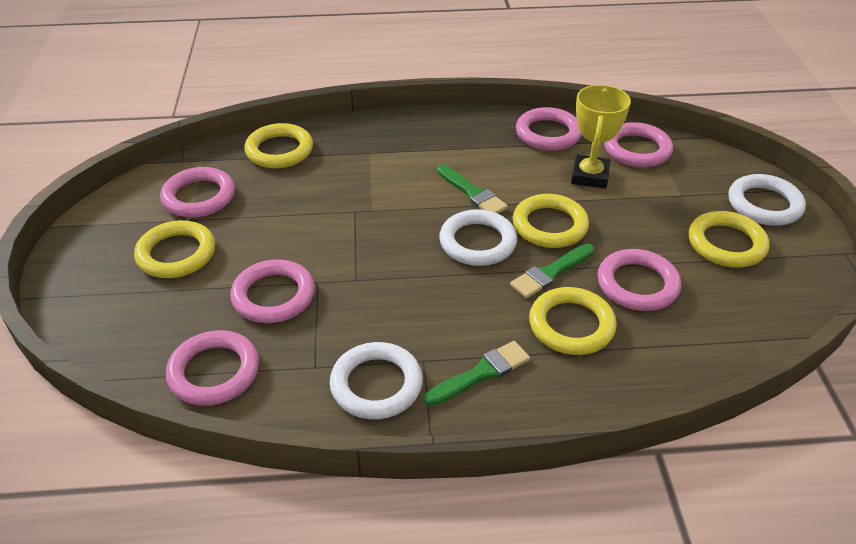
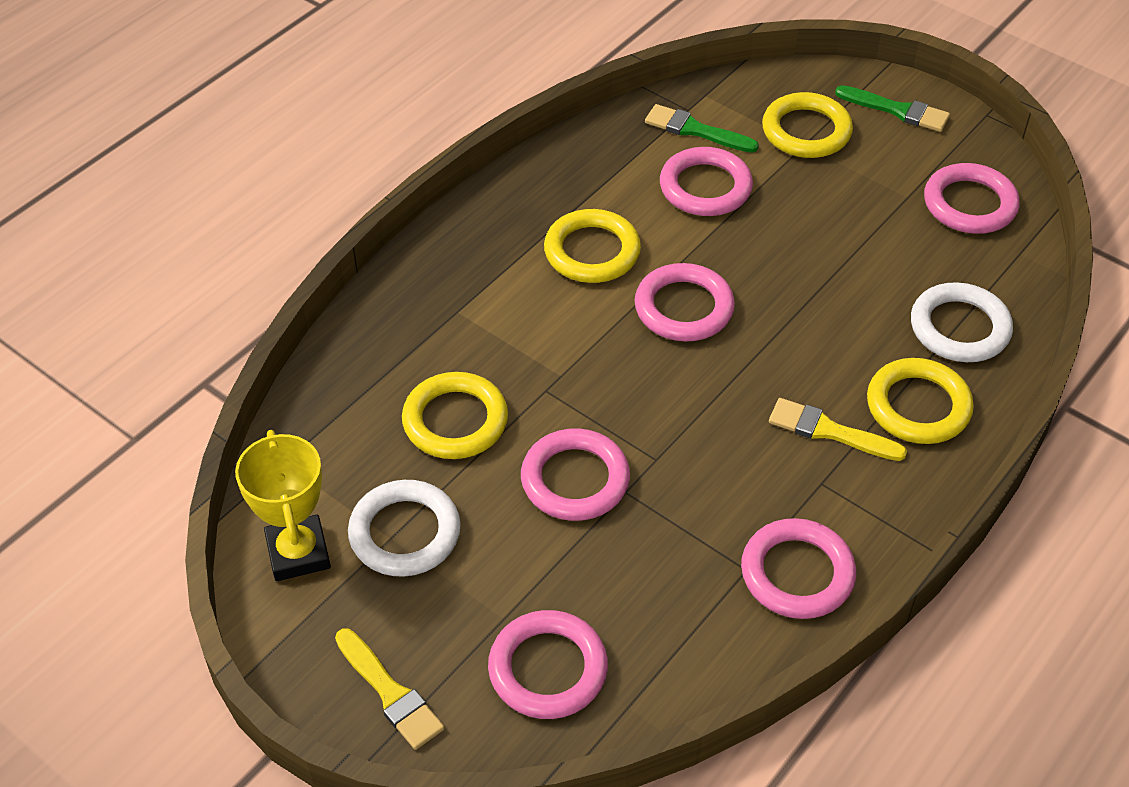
green brush: [424,341,530,406] [437,164,508,214] [510,244,594,299] = 3 -> [645,104,759,153] [835,85,950,132] = 2
white ring: [330,342,423,419] [439,209,517,266] [728,174,806,226] = 3 -> [348,480,461,577] [911,282,1013,362] = 2
yellow brush: none = 0 -> [335,628,444,750] [769,398,907,461] = 2
yellow ring: [134,220,215,278] [244,123,313,168] [513,194,589,248] [529,287,617,355] [689,211,770,268] = 5 -> [402,372,508,459] [544,209,641,283] [762,92,853,158] [867,358,974,444] = 4

